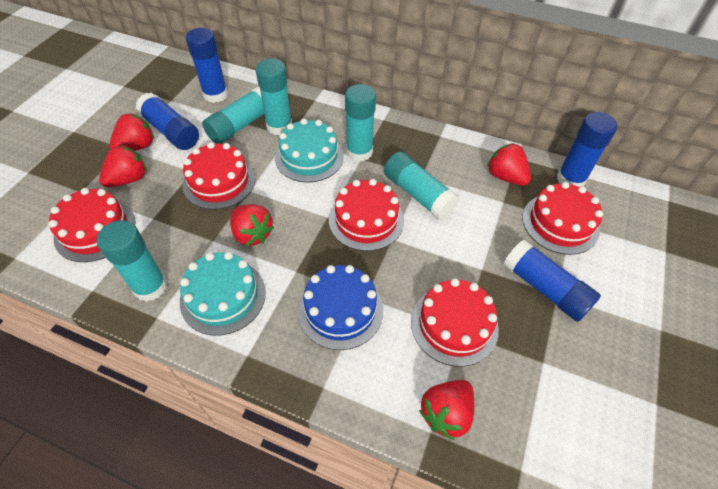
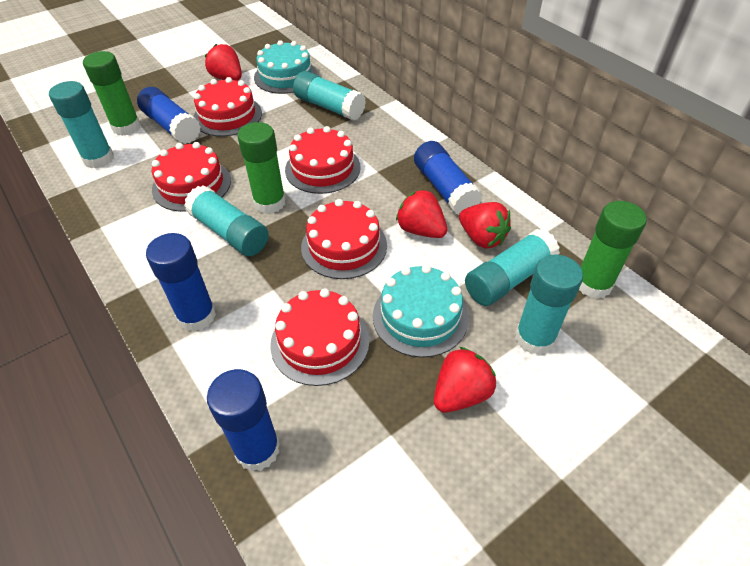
blue cake: [298,265,383,350] = 1 -> none = 0
green glue stick: none = 0 -> [83,51,141,136] [237,122,286,214] [579,201,647,299] = 3
red strawberry: [99,145,147,187] [110,113,154,151] [230,204,274,246] [419,380,474,440] [487,143,531,186] = 5 -> [205,44,242,81] [396,190,447,238] [434,347,496,413] [459,202,511,248] = 4

